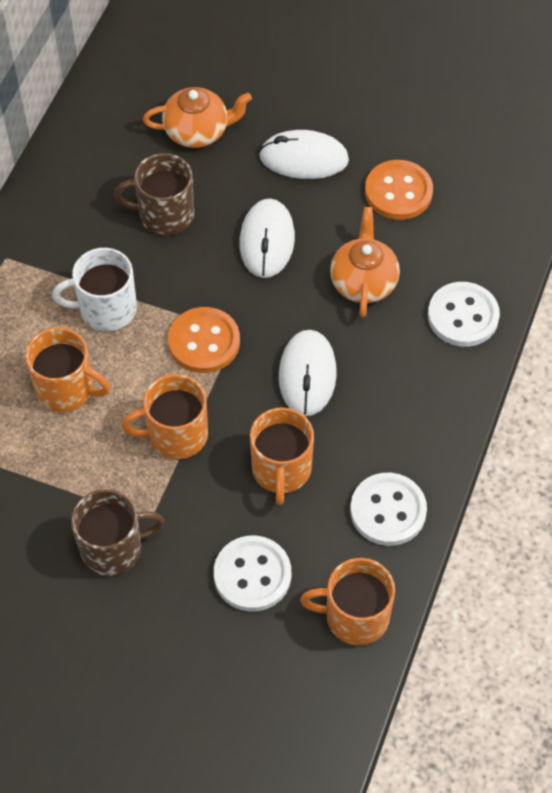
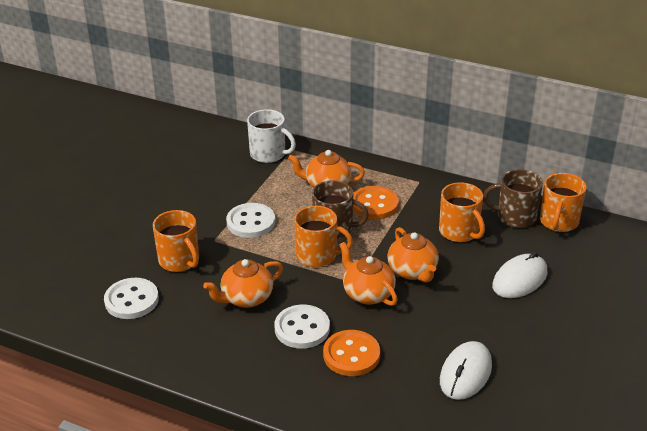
orange teapot: [143,87,252,148] [330,207,400,317] = 2 -> [203,259,283,308] [288,150,365,188] [339,242,398,306] [387,227,439,282] = 4
white mouse: [239,199,295,278] [259,130,349,179] [279,330,337,416] = 3 -> [440,341,492,400] [492,252,547,298] = 2

